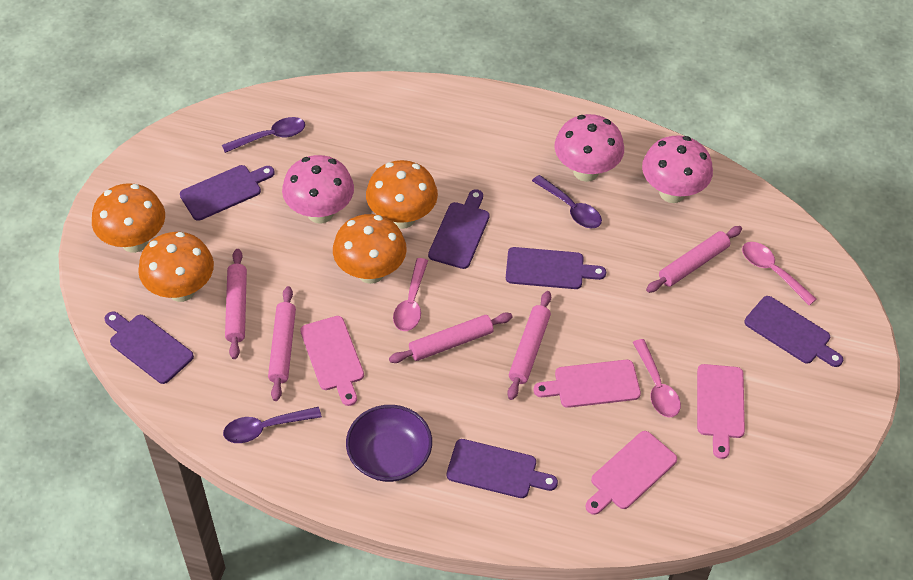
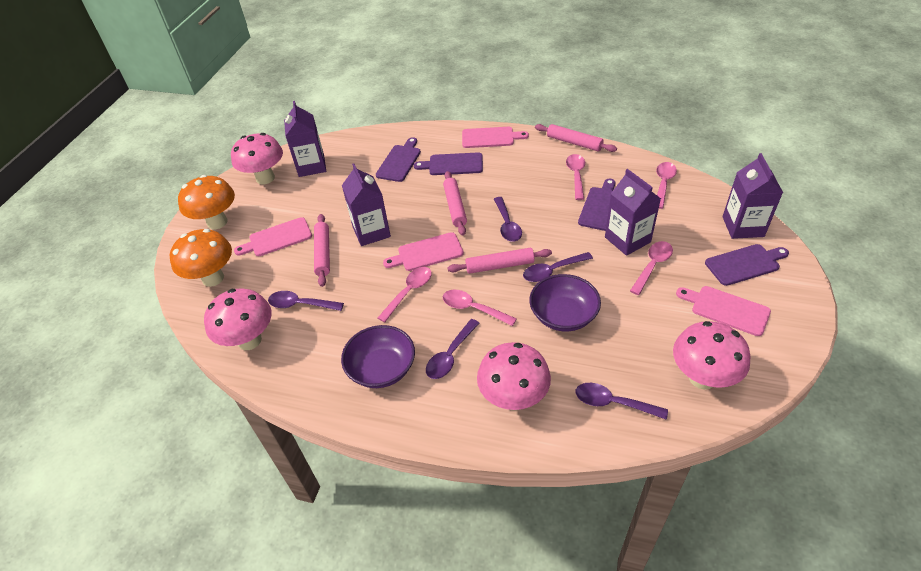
orange mushroom: [92,183,165,253] [138,232,214,302] [333,214,407,284] [366,160,438,229] = 4 -> [170,229,232,287] [178,175,235,229] = 2
pink mushroom: [282,155,354,223] [555,114,624,182] [642,135,713,203] = 3 -> [204,289,272,350] [231,133,283,185] [477,342,551,410] [673,321,751,390] = 4
pink rolling pin: [225,249,247,359] [268,286,296,401] [389,312,512,363] [507,291,551,400] [646,226,742,293] = 5 -> [314,214,330,287] [443,171,467,236] [447,248,552,274] [535,124,617,152] = 4
pink spoon: [393,258,428,331] [633,339,681,417] [742,242,816,305] = 3 -> [378,267,432,322] [443,290,517,326] [566,154,585,200] [630,241,673,295] [656,162,677,209] = 5
purple bowl: [346,405,432,482] = 1 -> [341,325,415,388] [529,274,601,332] = 2
purple carton: none = 0 -> [284,101,326,177] [342,164,391,246] [605,169,661,256] [723,153,783,239] = 4
purple cutting board: [104,311,194,384] [180,165,275,221] [428,189,490,269] [446,439,558,498] [506,247,606,289] [744,296,843,367] = 6 -> [376,137,421,182] [414,152,483,175] [578,179,615,231] [705,244,789,286] = 4
purple spoon: [222,117,305,153] [223,407,322,443] [532,175,602,228] = 3 -> [268,291,344,311] [426,319,480,379] [494,197,522,242] [523,252,593,282] [576,383,668,420] = 5

